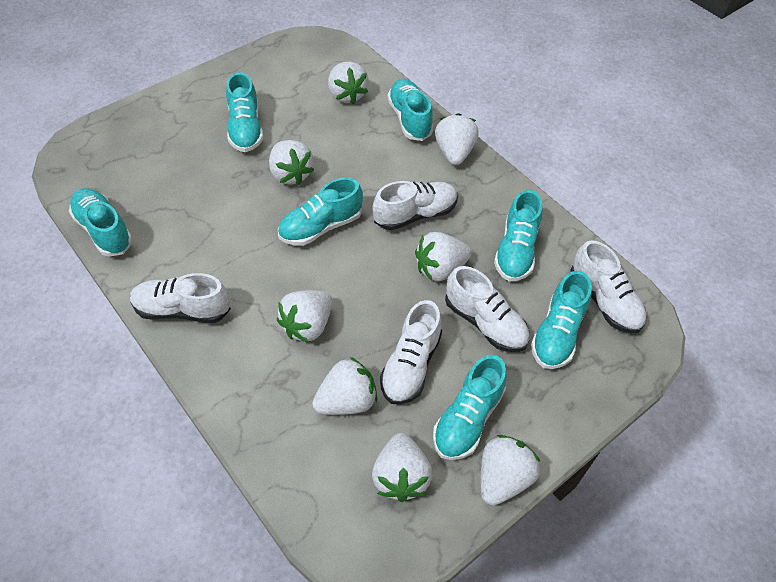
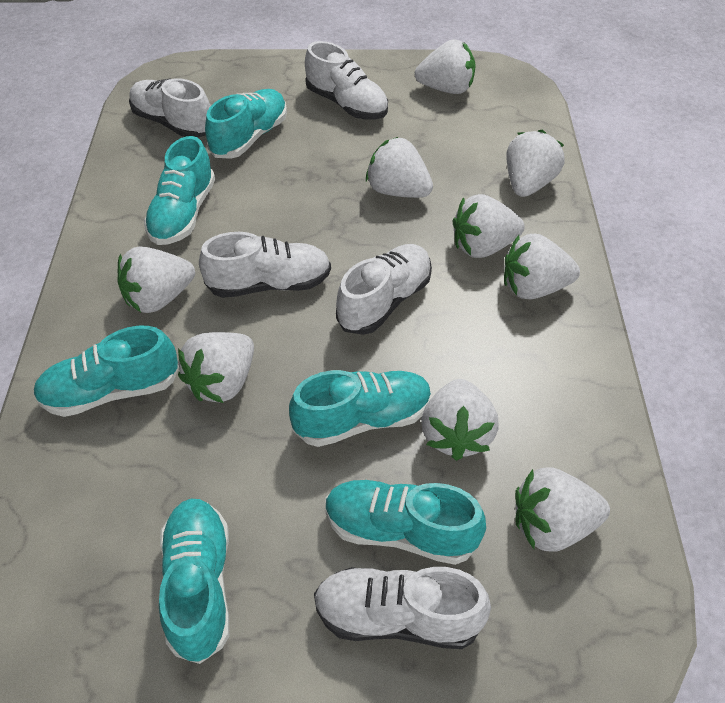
turquoise shoe: [69,188,133,257] [226,72,263,152] [278,178,363,246] [387,79,433,141] [433,355,507,460] [494,190,542,281] [531,271,592,369] = 7 -> [33,326,179,417] [144,136,215,245] [159,499,229,664] [205,89,287,159] [289,370,432,447] [325,480,486,565] = 6
white strawberry: [269,140,314,185] [277,290,332,343] [312,357,377,415] [328,62,368,104] [372,433,432,502] [415,232,471,281] [435,113,479,165] [481,435,540,505] = 8 -> [117,247,195,313] [178,332,254,403] [366,137,433,198] [415,39,476,94] [421,379,499,461] [453,194,525,258] [504,234,580,299] [506,130,565,197] [515,467,610,552] = 9

